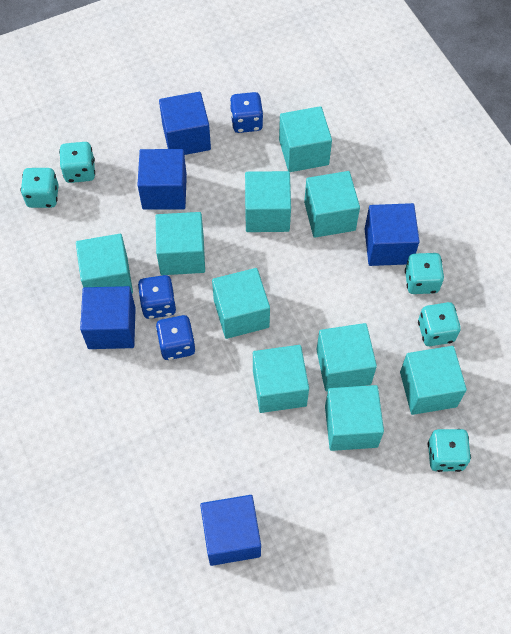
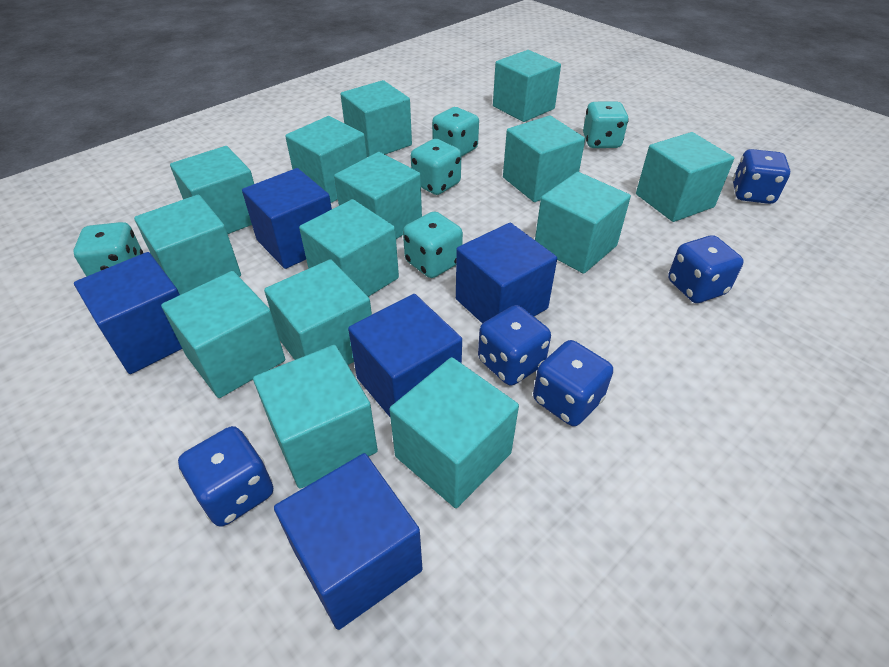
blue dice: [138,275,176,319] [156,315,196,360] [230,92,263,133] = 3 -> [178,426,273,527] [478,305,551,386] [533,340,613,426] [668,235,744,303] [733,149,790,204] = 5
turquoise cube: [76,234,133,294] [156,212,205,275] [212,268,270,339] [245,171,291,232] [253,345,309,413] [279,106,332,172] [304,171,360,238] [317,323,377,391] [325,385,384,451] [400,346,467,415] = 10 -> [134,194,241,295] [161,271,285,398] [170,146,254,234] [253,345,378,489] [264,259,372,365] [285,116,367,203] [299,199,399,297] [334,152,422,239] [340,80,412,157] [389,357,519,508] [493,50,561,122] [503,115,585,202] [535,172,631,274] [636,132,734,222] = 14

